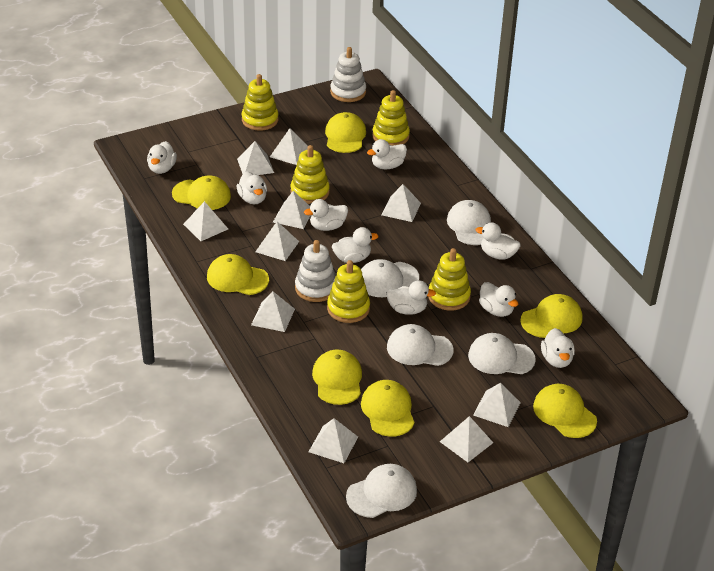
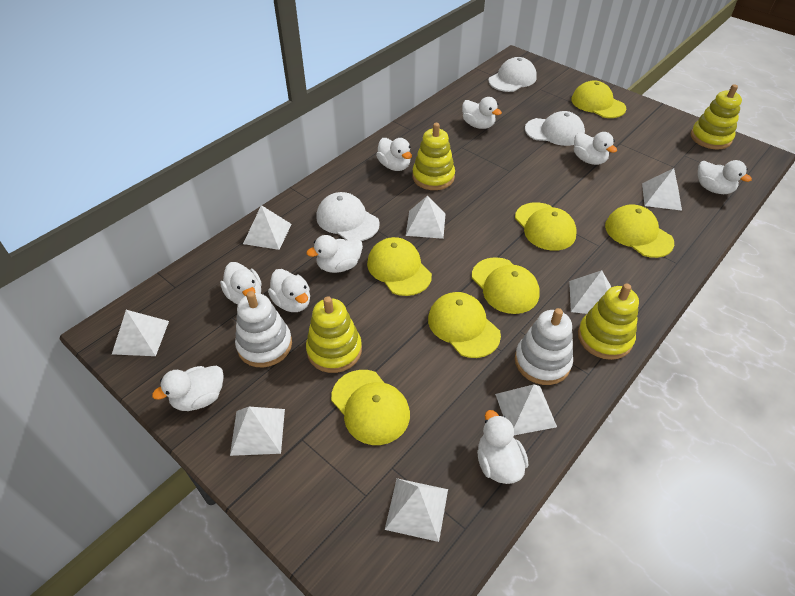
white cap: [346,464,417,518] [361,259,419,297] [387,324,454,366] [447,200,491,245] [468,333,536,374] = 5 -> [316,192,380,241] [488,57,537,92] [525,111,585,146] = 3
white pyramid: [183,201,228,241] [237,141,274,175] [251,291,295,332] [255,221,299,261] [270,128,308,165] [273,191,311,229] [309,418,358,463] [382,184,421,222] [440,416,493,462] [473,383,521,427] = 10 -> [112,310,169,356] [230,407,285,456] [243,205,292,250] [385,478,448,542] [406,196,446,239] [495,384,557,435] [569,270,611,314] [642,168,682,211] = 8
yellow stacking toy: [242,74,278,130] [290,145,330,204] [327,260,370,323] [372,90,410,146] [428,248,471,310] = 5 -> [306,296,362,373] [412,123,455,190] [578,283,639,360] [691,84,742,149] = 4

